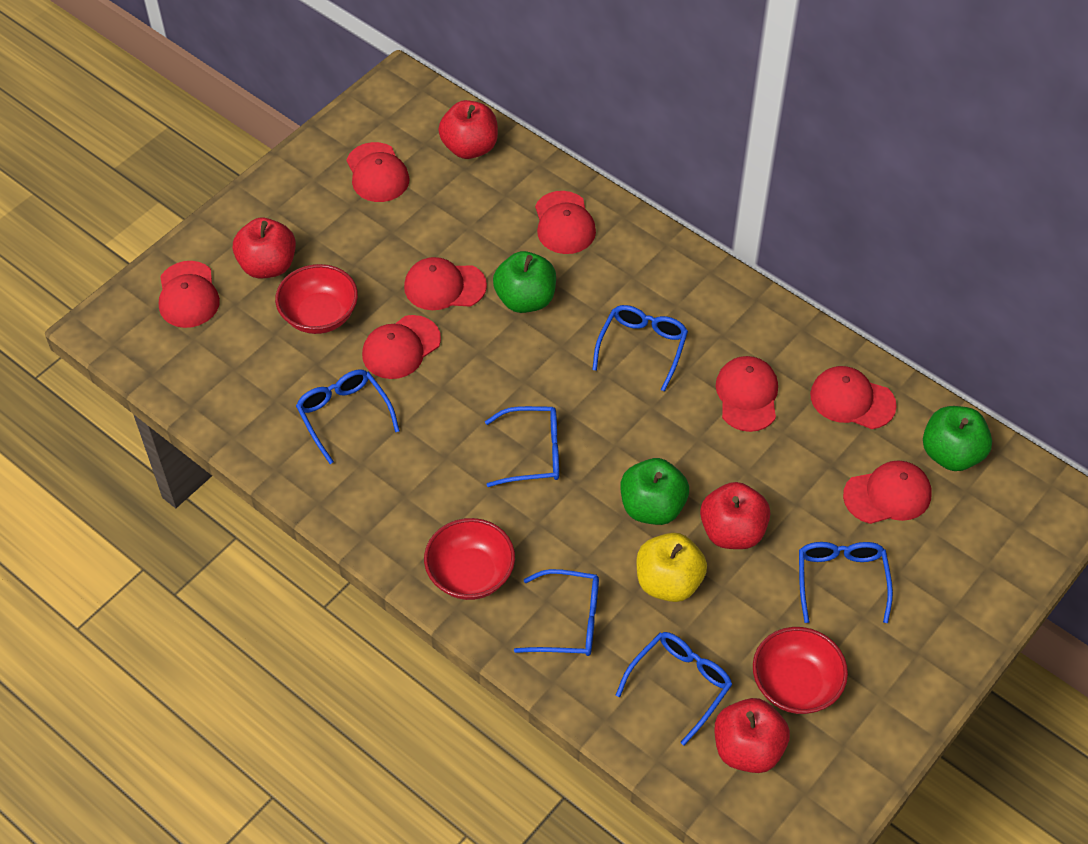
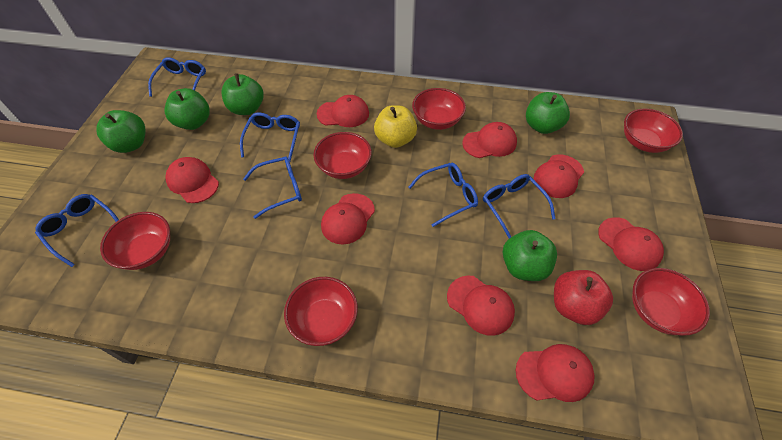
green apple: [493,251,556,313] [621,458,689,525] [923,406,992,471] = 3 -> [96,110,146,153] [165,88,210,130] [221,73,263,115] [503,230,557,281] [526,92,570,134] = 5
red apple: [233,218,296,278] [438,100,498,159] [700,482,770,549] [714,698,790,773] = 4 -> [554,270,613,325] = 1
red bowl: [275,264,358,334] [424,518,515,600] [753,627,848,714] = 3 -> [100,212,170,270] [284,277,358,346] [313,132,372,179] [412,88,466,130] [624,109,683,153] [632,268,710,336] = 6

